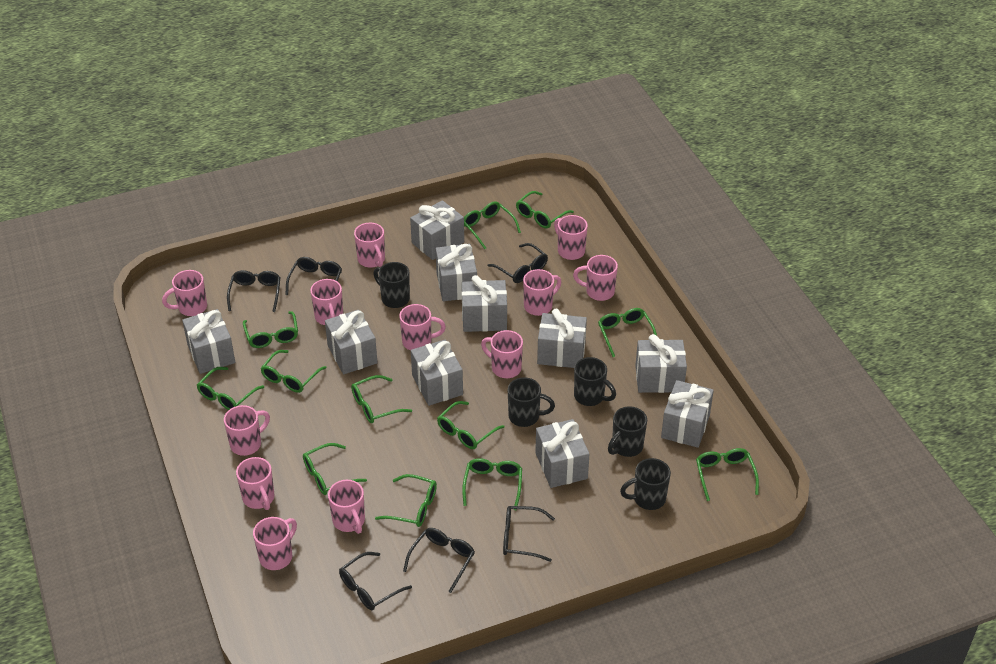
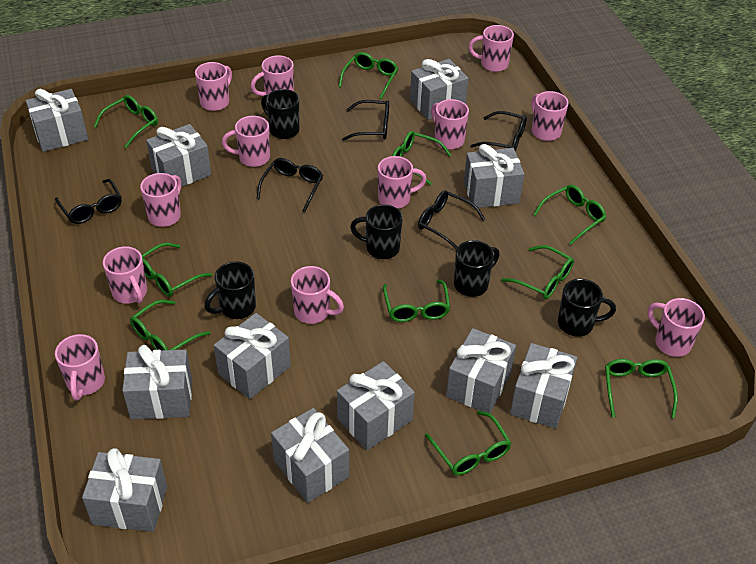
black glasses: [227,270,280,312] [286,257,342,295] [339,552,412,610] [403,528,475,593] [488,243,548,283] [503,506,555,562] = 6 -> [55,179,122,224] [256,158,323,212] [342,100,389,141] [418,190,485,249] [471,111,527,152] = 5
green glasses: [197,367,264,410] [243,311,298,348] [260,350,327,393] [303,443,367,495] [351,375,412,423] [375,474,437,527] [437,401,505,449] [462,458,522,510] [464,201,521,249] [516,191,574,228] [598,308,657,357] [696,448,759,501] = 12 -> [94,95,158,148] [130,300,210,350] [142,243,212,296] [338,52,398,99] [383,280,450,322] [392,131,451,185] [425,411,511,475] [501,245,574,299] [533,185,606,244] [605,359,678,418] = 10
grey gift: [182,309,235,374] [325,310,378,374] [410,200,464,260] [411,340,463,406] [436,244,477,301] [462,275,507,332] [535,419,589,488] [537,309,587,368] [635,334,687,393] [661,380,714,448] = 10 -> [26,89,88,152] [82,448,167,532] [122,345,192,420] [146,124,211,187] [214,313,291,399] [271,408,349,503] [337,361,415,450] [410,59,468,120] [446,328,516,413] [464,144,524,208] [510,343,577,429] = 11

